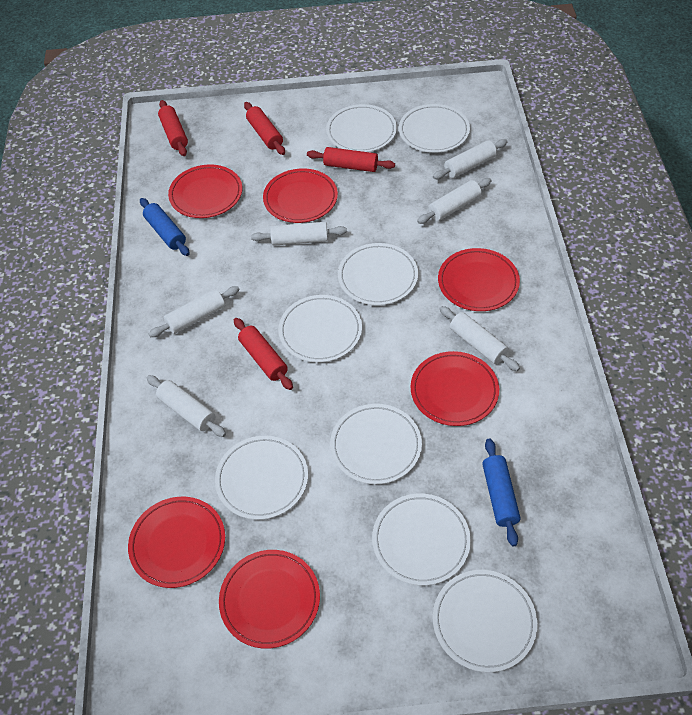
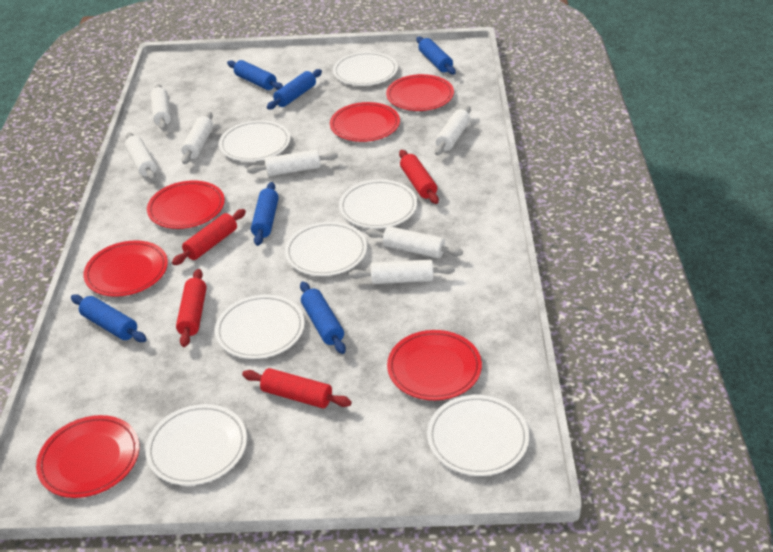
blue rolling pin: [140,198,190,256] [482,438,520,547] = 2 -> [71,295,147,342] [227,60,283,90] [251,182,279,246] [267,69,322,110] [300,281,346,354] [416,37,456,74] = 6
white plate: [215,436,308,520] [278,295,362,363] [326,104,397,152] [330,404,422,484] [338,243,418,305] [372,494,471,586] [399,104,470,153] [433,570,537,672] = 8 -> [146,404,247,486] [215,295,305,359] [219,120,290,162] [285,222,367,276] [333,52,398,86] [339,179,417,229] [427,395,529,476] = 7
white rolling pin: [147,375,226,437] [149,286,240,337] [251,222,347,246] [417,178,492,224] [433,139,508,179] [440,306,520,371] = 6 -> [125,133,157,180] [151,84,171,130] [181,112,213,164] [247,149,338,176] [349,260,455,284] [366,226,463,258] [435,106,471,155] = 7

